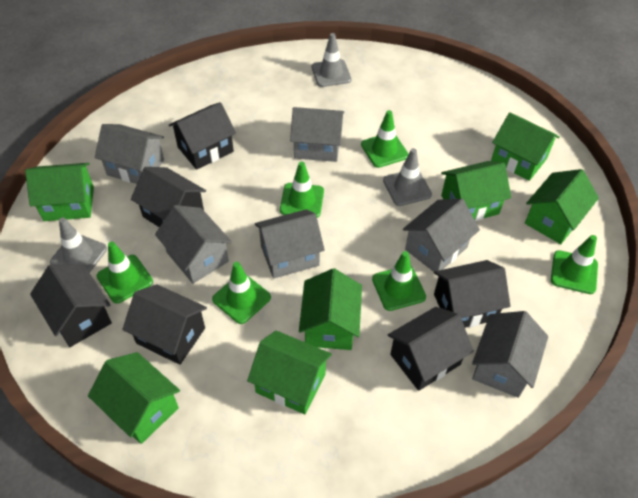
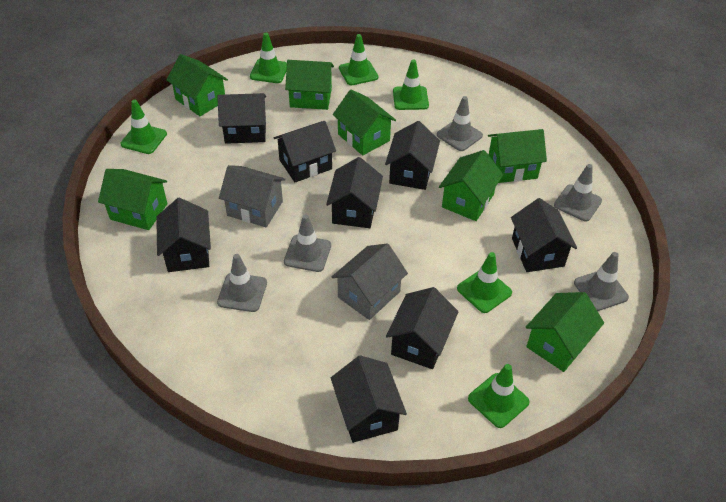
black house: [30,264,112,347] [122,284,207,365] [131,167,206,227] [169,102,236,170] [388,307,474,391] [434,260,511,328] = 6 -> [156,198,211,272] [217,93,266,144] [273,121,336,182] [326,157,383,228] [331,355,407,443] [385,121,440,190] [386,287,459,369] [511,198,577,272] = 8
grey house: [95,124,164,184] [155,205,232,284] [255,209,325,279] [290,107,344,162] [403,199,480,272] [472,311,548,398] = 6 -> [219,165,285,227] [332,243,408,320] = 2
grey traffic cone: [50,217,107,273] [312,33,351,87] [383,148,432,206] = 3 -> [217,254,267,312] [284,214,331,272] [437,96,483,151] [554,164,602,221] [574,252,629,311] = 5

